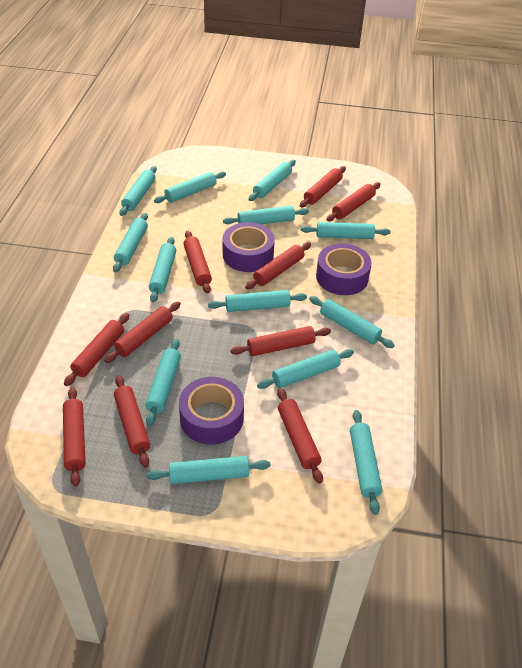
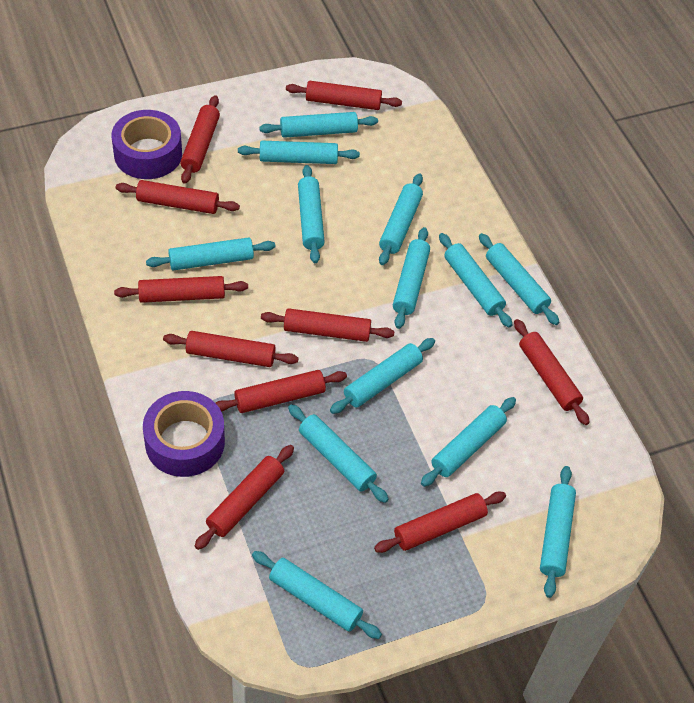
purple tape: [179,377,244,445] [223,222,275,272] [316,244,372,295] = 3 -> [112,110,182,179] [143,391,225,477] = 2

